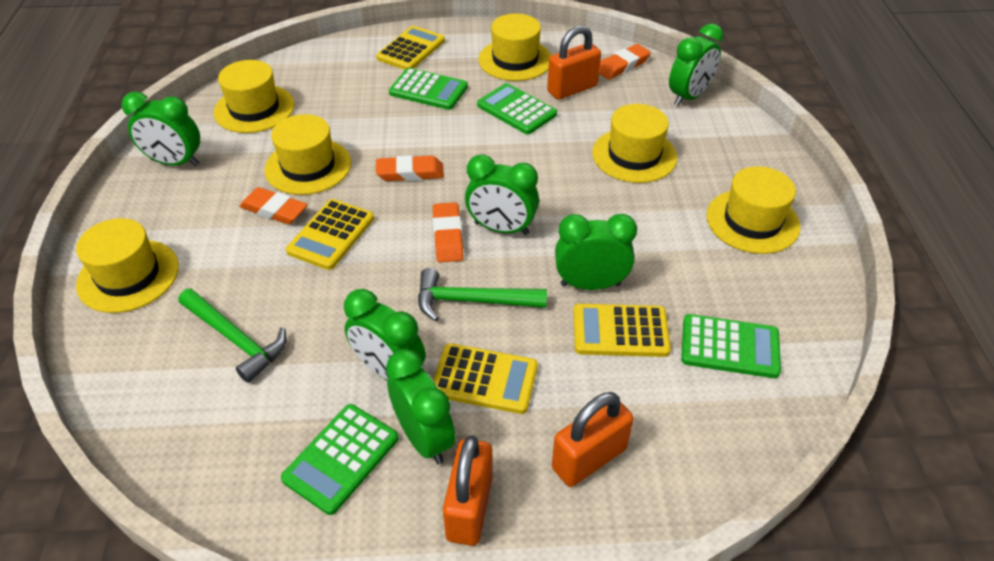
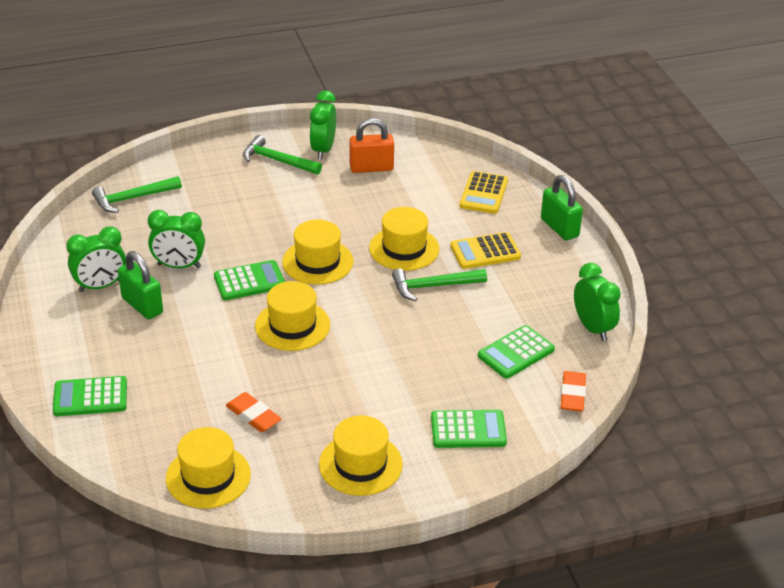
green clock: [121,92,200,166] [344,289,426,380] [386,349,456,464] [465,154,539,235] [555,214,637,290] [669,23,724,106] = 6 -> [66,226,126,292] [148,210,205,268] [310,90,336,160] [574,263,621,341] = 4
green hammer: [178,288,286,383] [418,268,547,321] = 2 -> [92,176,182,213] [243,135,322,174] [392,268,487,301] = 3
green padlock: none = 0 -> [118,251,163,319] [541,175,583,241] = 2
orange eraser: [239,187,308,224] [376,155,444,181] [433,202,464,262] [599,44,651,80] = 4 -> [225,392,282,432] [561,371,586,412] = 2
orange padlock: [443,436,493,546] [547,25,601,100] [552,392,634,487] = 3 -> [349,118,394,173] = 1
yellow calculator: [286,199,374,270] [376,26,445,70] [433,343,538,414] [573,304,671,357] = 4 -> [450,232,521,269] [460,171,508,214] = 2
yellow hat: [76,218,179,313] [213,60,295,133] [265,114,351,195] [478,14,551,81] [592,104,677,183] [706,166,800,254] = 6 -> [166,427,251,509] [255,281,330,351] [282,219,354,285] [319,415,403,496] [369,207,439,271] = 5

